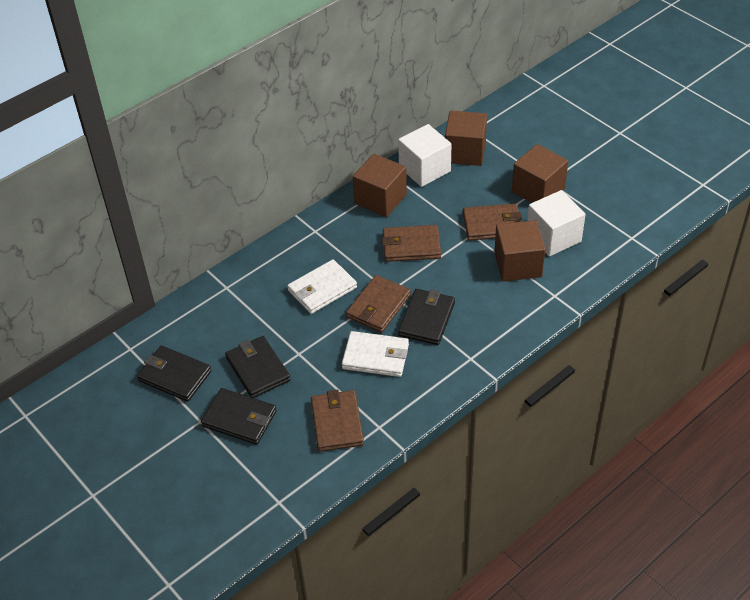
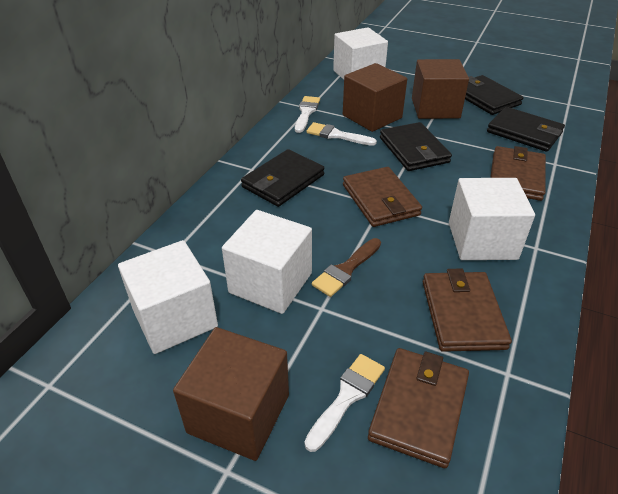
brown brush: none = 0 -> [312,238,381,297] = 1
brown cube: [353,154,407,217] [445,111,487,166] [494,220,545,282] [512,144,568,203] = 4 -> [173,327,289,461] [343,63,407,132] [412,59,469,119] = 3
white brush: none = 0 -> [295,96,320,133] [305,354,385,452] [306,122,377,146] = 3
white cube: [398,124,451,187] [527,190,586,256] = 2 -> [118,240,218,354] [222,210,312,314] [333,27,388,80] [449,178,535,260] = 4
white wallet: [287,259,357,314] [342,331,409,377] = 2 -> none = 0

